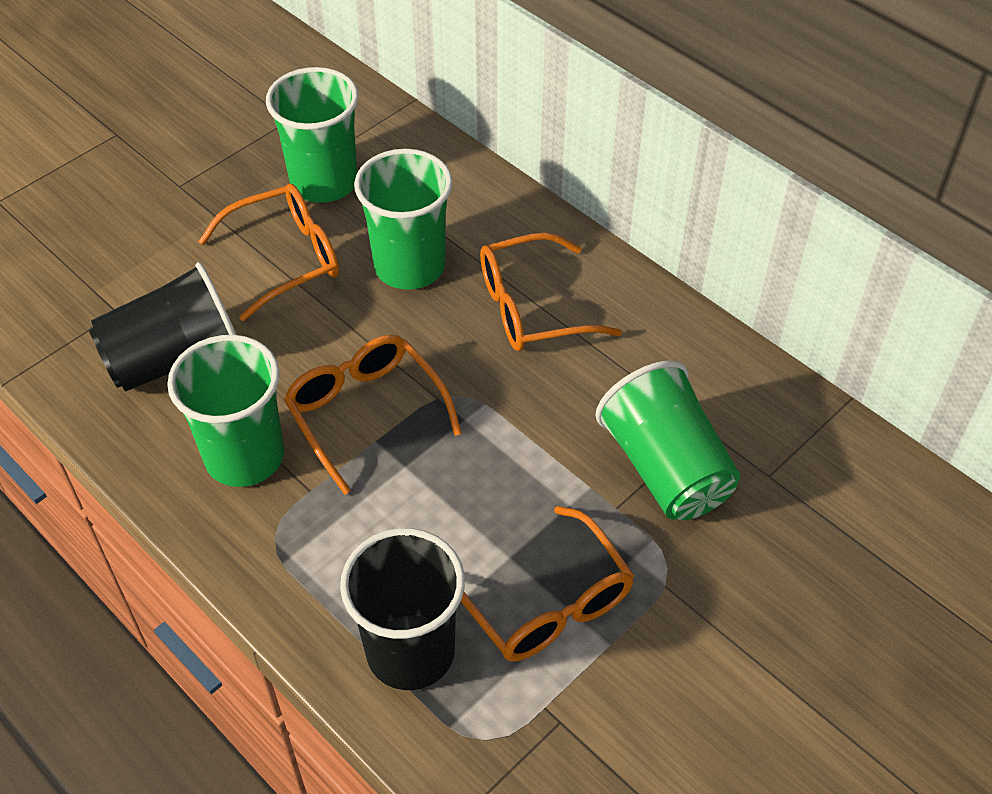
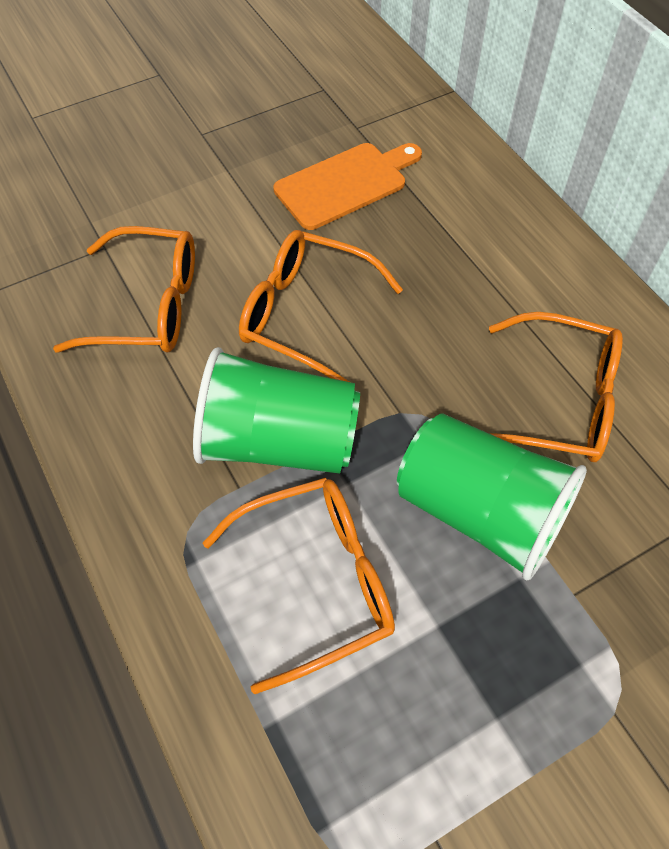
black cup: [89,262,236,391] [340,528,465,690] = 2 -> none = 0
green cup: [167,335,284,487] [266,67,358,203] [354,149,453,290] [595,360,740,520] = 4 -> [193,347,360,474] [397,414,587,580] = 2
orange cutting board: none = 0 -> [273,143,422,230] = 1

